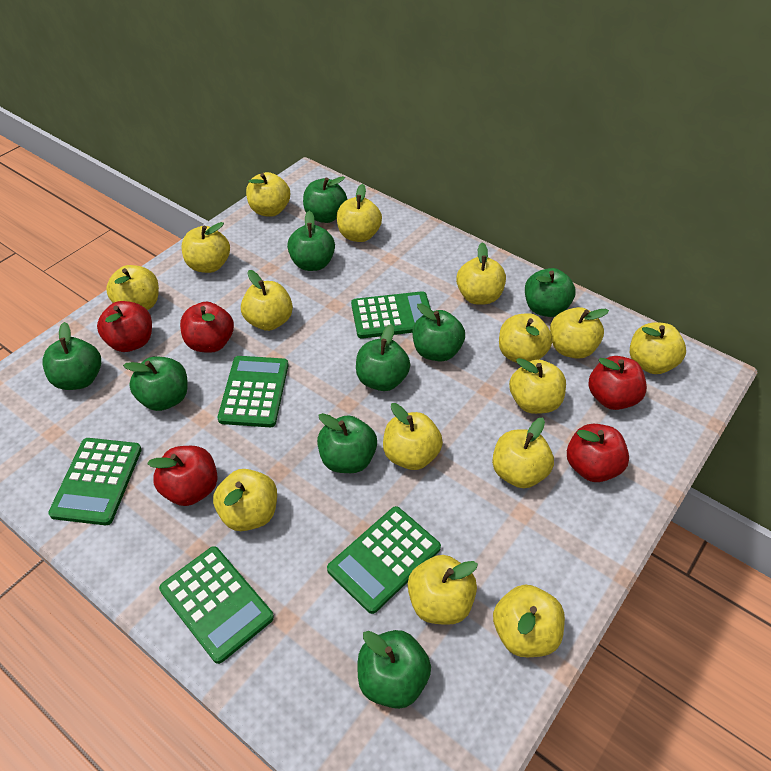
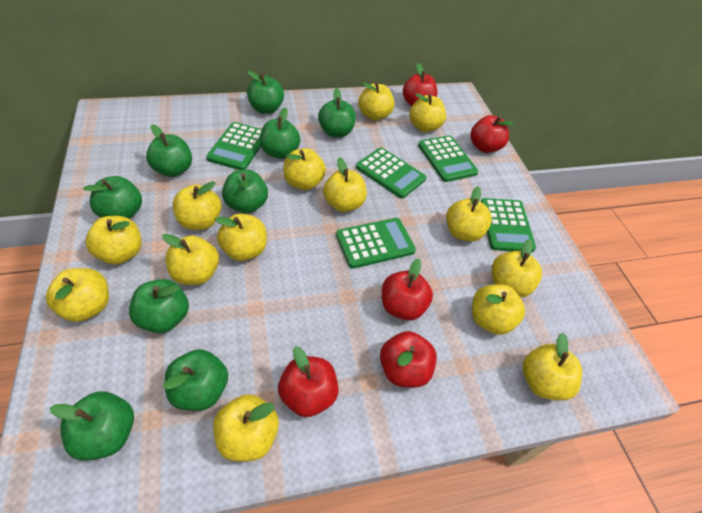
yellow apple: [106,265,159,310] [182,222,230,273] [213,469,277,531] [241,270,293,331] [246,172,290,217] [337,184,382,242] [383,403,443,470] [408,555,478,625] [456,242,506,305] [492,418,554,488] [493,585,565,657] [499,313,553,363] [509,358,566,414] [550,307,609,359] [630,322,686,374] = 15 -> [46,268,109,322] [86,216,142,265] [162,234,219,285] [173,181,222,230] [213,394,279,461] [215,214,267,261] [283,148,326,190] [323,157,367,212] [358,82,395,120] [409,93,446,132] [446,187,492,242] [472,284,525,335] [492,239,542,297] [523,333,582,401] = 14

